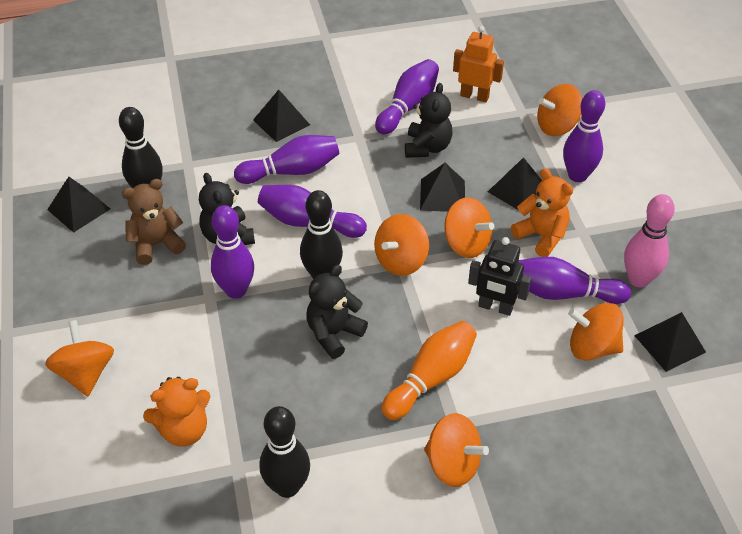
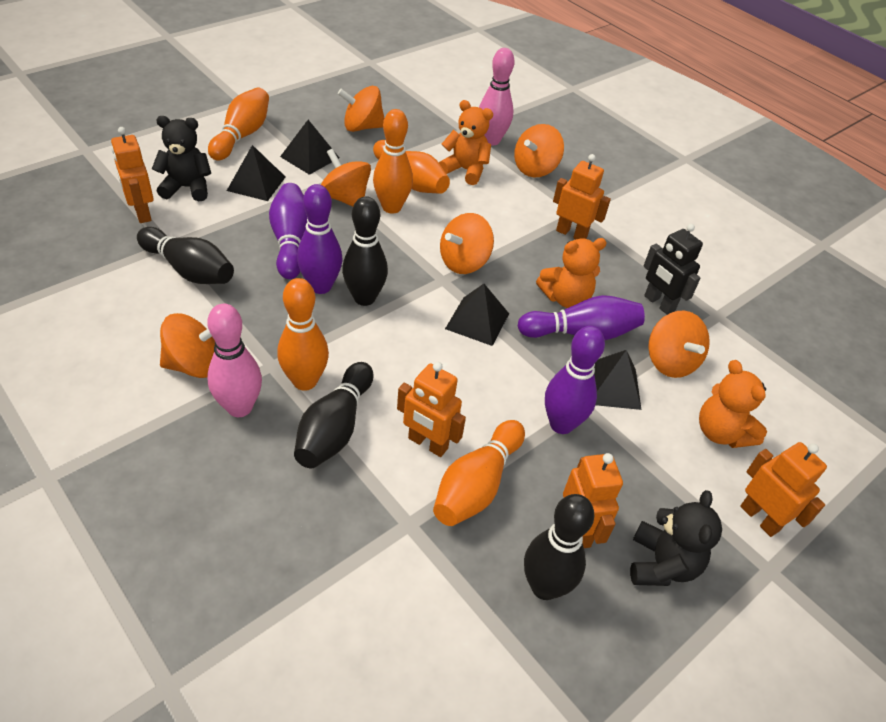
black bowling pin: [119,107,162,188] [259,406,310,498] [300,190,343,279] = 3 -> [137,227,234,284] [294,362,374,468] [342,196,388,306] [524,494,595,600] = 4
black pyramid: [47,177,110,233] [253,90,310,142] [420,163,465,212] [488,157,542,210] [634,312,706,372] = 5 -> [227,145,285,201] [280,120,339,175] [445,284,509,346] [594,350,642,410] = 4
black teddy bear: [199,173,255,245] [306,265,368,359] [405,83,452,158] = 3 -> [152,116,211,201] [630,490,722,586] = 2
brown teddy bear: [122,179,186,265] = 1 -> none = 0
orange bowling pin: [381,321,477,420] = 1 -> [208,88,269,161] [277,278,329,391] [373,109,413,214] [373,140,450,194] [433,420,525,526] = 5
orange robot: [453,26,504,102] = 1 -> [111,127,154,223] [397,362,466,457] [553,154,611,239] [563,453,623,548] [740,442,827,537] = 5
orange teddy bear: [143,377,211,447] [511,168,573,257] = 2 -> [439,100,493,185] [536,238,607,308] [699,360,767,448] = 3
pink bowling pin: [624,194,675,288] = 1 -> [207,304,262,417] [479,48,514,145] = 2
purple bowling pin: [211,205,254,299] [234,135,340,184] [258,185,367,238] [375,59,439,135] [518,257,631,304] [563,90,605,182] = 6 -> [269,183,308,279] [297,184,342,294] [518,295,645,340] [545,326,605,434] = 4

